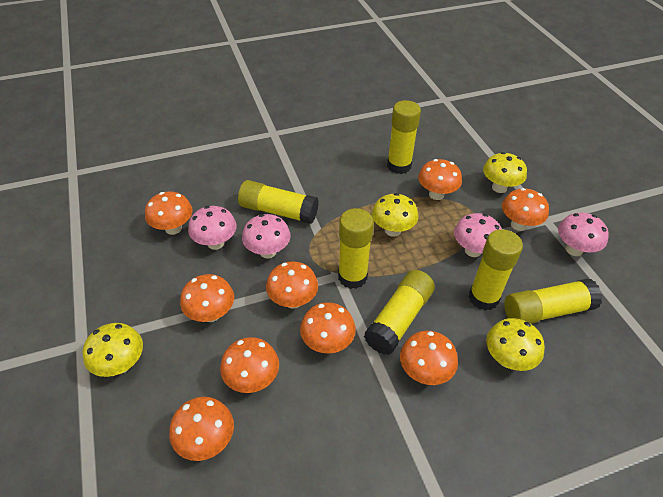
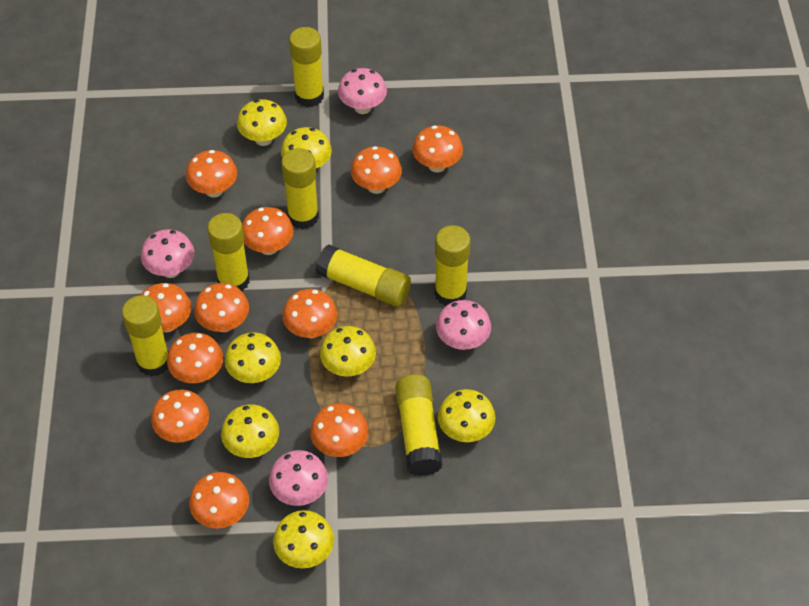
orange mushroom: [145,192,193,235] [169,397,234,461] [180,274,234,322] [220,337,279,393] [266,261,318,309] [300,302,356,353] [400,331,458,385] [418,159,462,200] [502,188,549,231] = 9 -> [140,283,191,332] [151,389,209,443] [167,333,223,383] [186,150,237,198] [189,472,249,529] [194,283,249,332] [242,207,294,255] [282,289,337,338] [310,404,368,457] [351,146,402,194] [412,125,463,173] = 11
yellow glue stick: [238,180,319,224] [338,208,374,289] [364,270,435,355] [387,100,421,174] [469,229,523,311] [504,279,602,324] = 6 -> [122,295,169,377] [207,213,250,292] [281,148,319,229] [289,27,324,107] [315,244,411,307] [395,374,443,476] [434,225,471,306] = 7
yellow mushroom: [83,323,143,377] [372,193,418,237] [483,152,527,193] [486,318,545,371] = 4 -> [221,404,279,458] [225,332,281,383] [237,99,287,146] [273,510,334,568] [281,127,332,169] [320,326,376,376] [438,389,495,442] = 7

